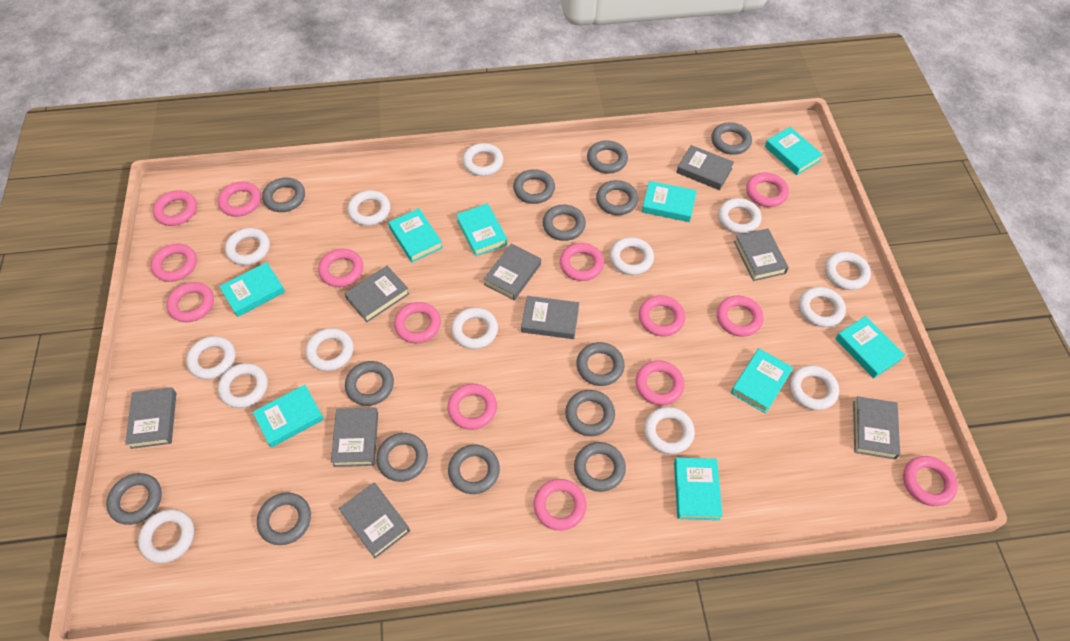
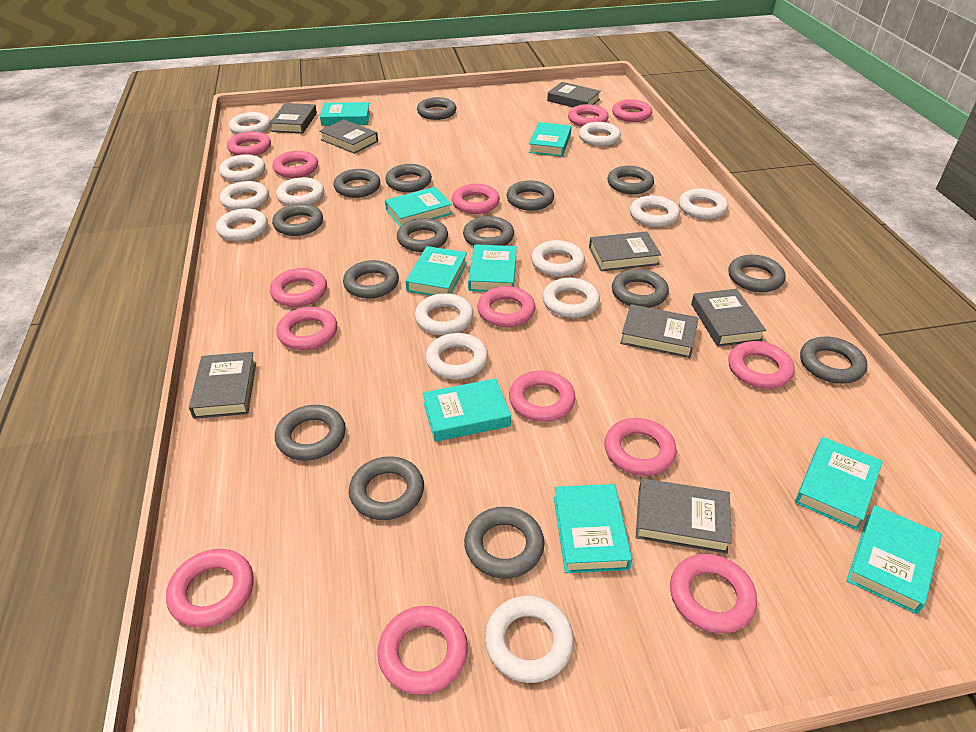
grey book: [125,387,176,449] [331,408,378,467] [339,483,410,558] [344,266,410,322] [484,244,541,300] [521,296,579,339] [676,145,734,190] [734,228,789,281] [853,396,900,460] = 9 -> [189,352,256,419] [270,103,317,134] [319,119,378,154] [547,82,601,107] [589,231,661,271] [620,304,699,358] [636,478,732,554] [691,289,766,347] = 8
grey ring: [106,473,162,525] [257,492,311,545] [262,177,305,212] [345,361,394,406] [376,433,428,482] [448,445,500,494] [513,169,555,204] [542,205,586,241] [565,390,615,436] [574,442,626,492] [576,342,625,386] [587,140,628,173] [596,180,638,215] [711,122,752,155] = 14 -> [272,204,323,236] [275,405,346,461] [334,169,380,198] [343,260,399,298] [349,456,424,520] [385,164,432,192] [397,218,448,252] [417,97,456,120] [463,216,514,246] [464,507,545,579] [506,180,554,211] [607,166,654,194] [612,269,669,308] [728,255,785,292] [800,336,867,384] = 15
white ring: [138,509,194,563] [186,336,236,379] [218,363,268,408] [225,228,270,265] [305,328,353,371] [347,190,390,226] [451,307,498,349] [462,143,503,176] [610,237,654,275] [644,407,695,454] [718,198,761,234] [789,365,839,410] [799,287,846,327] [825,251,871,290] = 14 -> [216,209,268,241] [219,154,265,182] [220,181,269,210] [229,112,271,134] [276,177,324,206] [415,293,474,335] [425,333,488,380] [485,596,574,683] [531,240,585,276] [542,278,600,318] [579,122,621,146] [630,195,680,227] [679,188,728,219] = 13

